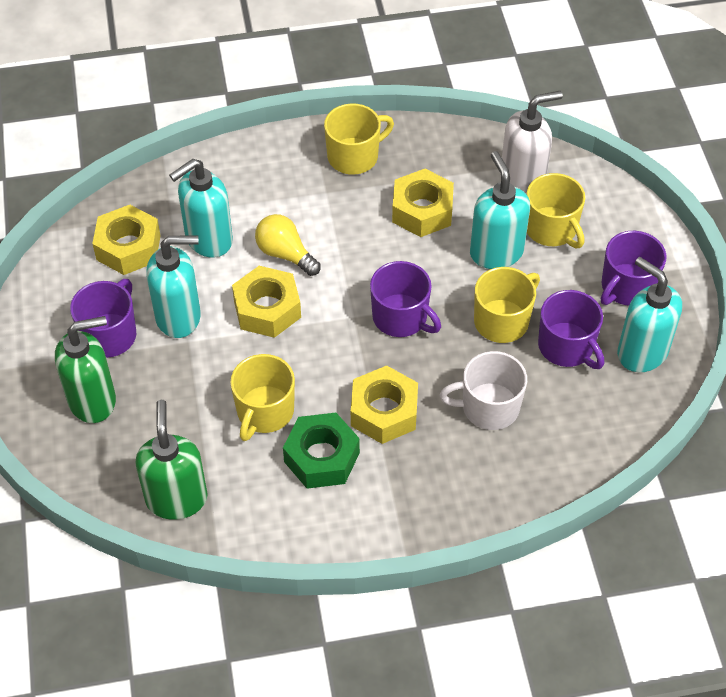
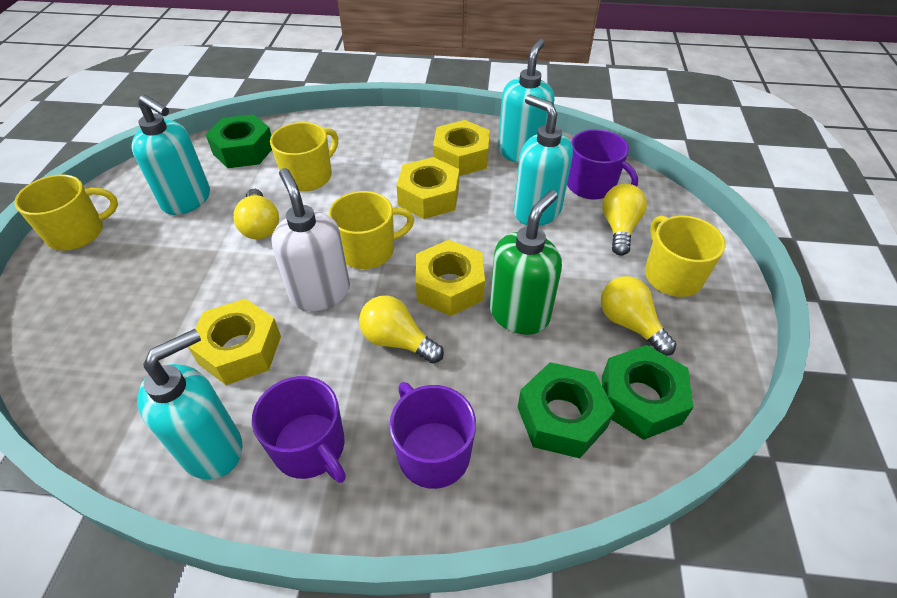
green nut: [283,413,360,489] = 1 -> [206,114,272,168] [518,362,615,458] [602,345,694,440] = 3
green soap dispenser: [55,316,116,423] [135,400,207,520] = 2 -> [490,190,562,335] = 1
purple mug: [70,279,136,358] [370,261,441,337] [538,290,604,369] [601,231,667,306] = 4 -> [252,376,346,483] [389,382,476,489] [567,129,638,200] = 3
white mug: [440,351,527,430] = 1 -> none = 0
yellow light bulb: [255,214,321,276] = 1 -> [233,189,279,240] [359,295,444,364] [601,276,676,356] [602,184,647,256] = 4

